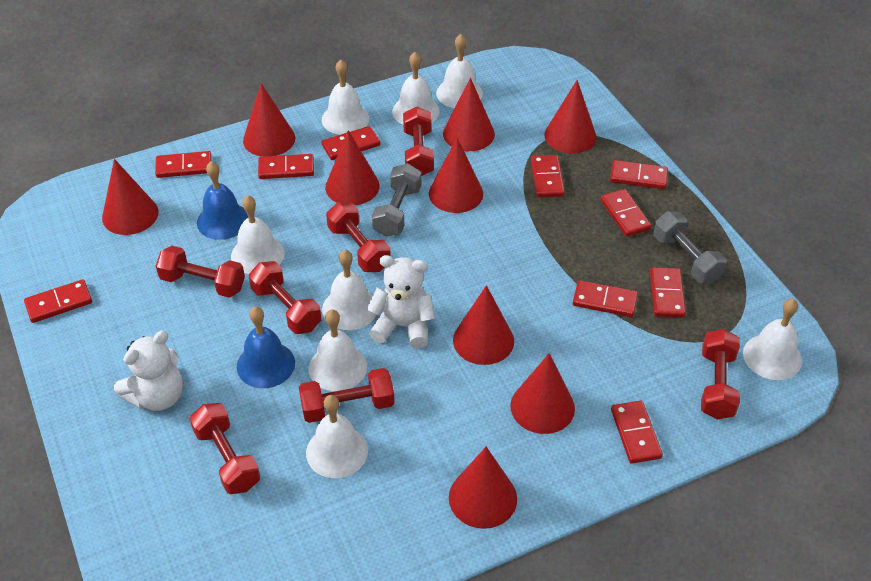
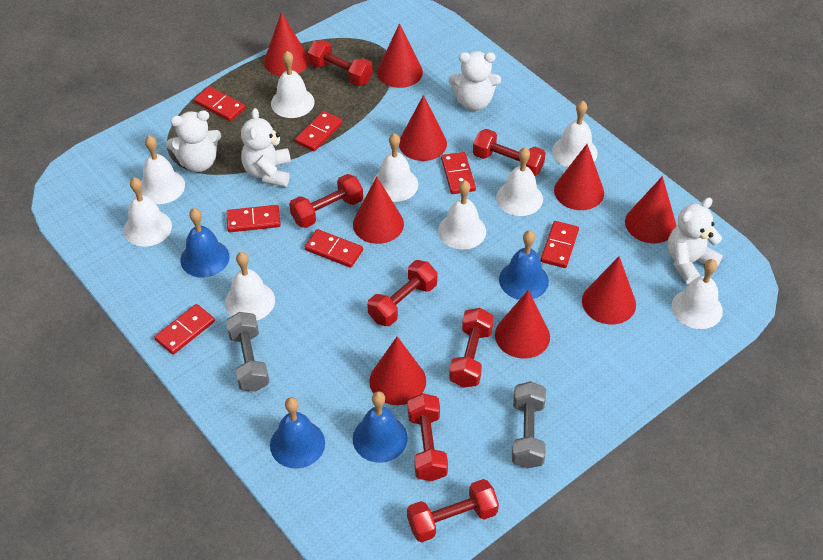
blue bell: [197,161,248,240] [237,307,295,388] = 2 -> [180,208,230,278] [270,397,325,469] [353,391,408,463] [499,230,549,300] = 4
red domino: [24,279,92,323] [155,151,212,178] [258,154,314,179] [322,126,381,160] [531,155,565,197] [573,280,638,317] [600,189,651,237] [610,160,668,189] [611,401,663,463] [650,267,686,318] = 10 -> [154,304,215,355] [194,86,245,121] [226,205,281,232] [295,111,342,152] [305,229,363,268] [441,152,476,194] [541,221,579,268] = 7
white bell: [231,195,285,274] [306,395,368,478] [309,309,367,391] [322,60,369,135] [322,250,377,330] [392,52,440,124] [436,34,483,108] [743,299,802,380] = 8 -> [124,177,172,246] [141,136,185,204] [225,252,275,320] [271,51,315,118] [372,133,418,202] [438,180,486,249] [496,147,543,216] [552,101,598,167] [672,259,723,329] = 9
white teddy bear: [114,331,183,411] [367,255,435,348] = 2 -> [166,110,221,172] [241,108,291,187] [448,51,501,111] [668,198,723,285] = 4

